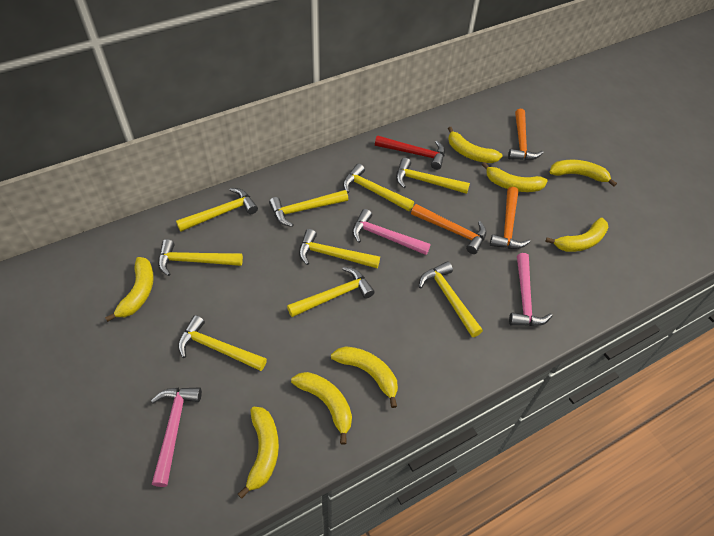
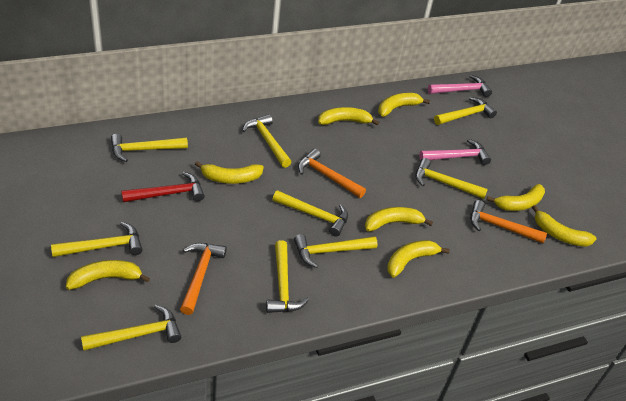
pink hammer: [151,387,202,487] [352,209,430,255] [509,253,552,326] = 3 -> [419,139,491,165] [428,75,492,97] = 2

